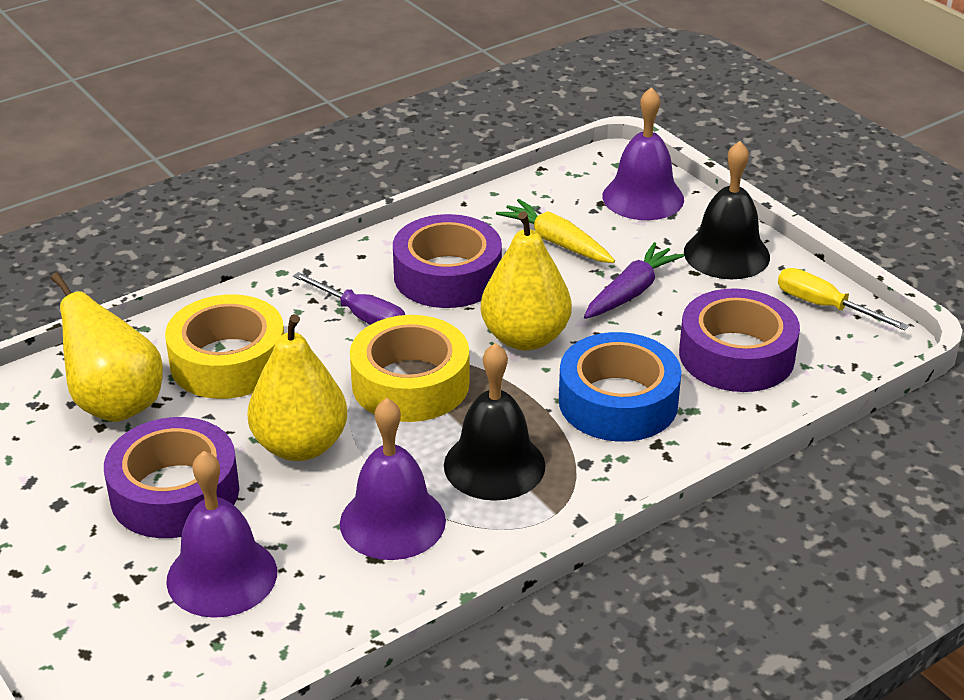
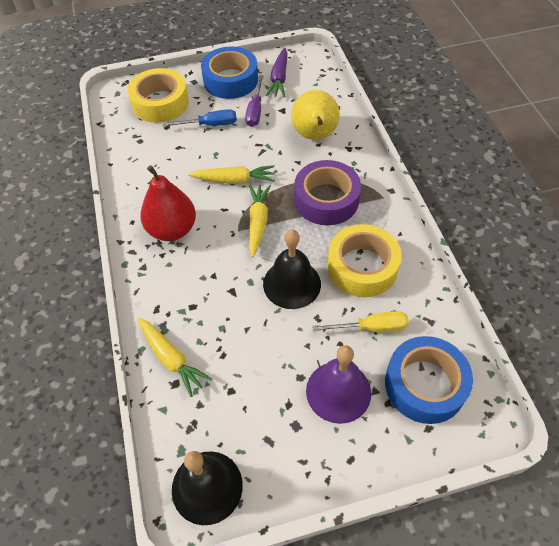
blue screwdriver: none = 0 -> [162,109,237,127] = 1
blue tape: [559,332,682,442] = 1 -> [201,46,258,99] [385,336,473,424] = 2
purple bell: [166,451,277,618] [340,398,446,560] [603,87,684,220] = 3 -> [306,345,371,424] = 1
purple tape: [104,417,239,538] [393,214,502,308] [679,288,800,392] = 3 -> [294,160,361,225] = 1
red pear: none = 0 -> [140,165,196,241] = 1
yellow carrot: [496,199,615,263] = 1 -> [137,318,212,397] [189,165,275,184] [249,185,271,257] = 3
yellow pear: [51,272,163,422] [247,314,347,461] [481,211,572,351] = 3 -> [291,90,340,140] = 1

